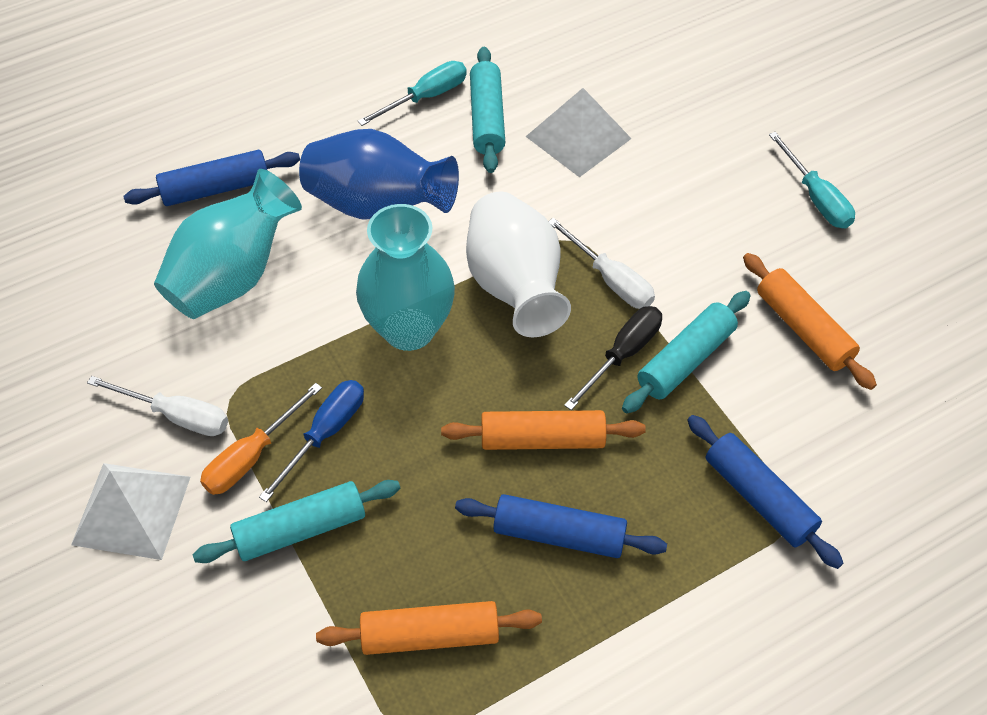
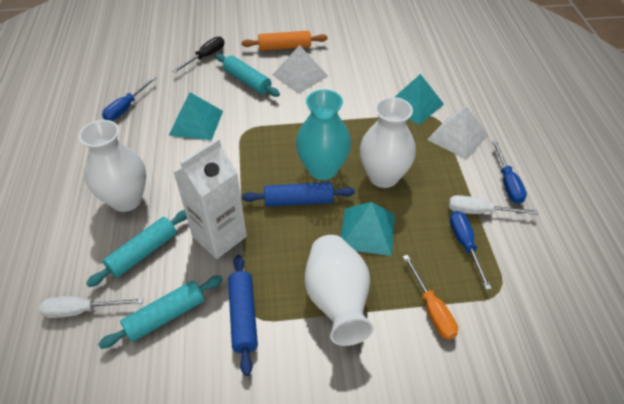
blue rolling pin: [123,150,300,206] [455,494,667,558] [687,415,843,569] = 3 -> [228,255,258,376] [242,182,355,207] = 2
blue screwdriver: [259,380,364,502] = 1 -> [102,76,156,121] [450,211,492,290] [492,141,527,204] = 3
blue vase: [299,129,459,220] = 1 -> none = 0
orange rolling pin: [316,601,542,655] [441,410,646,450] [743,253,877,390] = 3 -> [241,31,328,51] = 1
turquoise pyramid: none = 0 -> [169,92,223,140] [341,202,395,256] [395,74,444,125] = 3
turquoise screwdriver: [357,61,467,126] [769,132,855,228] = 2 -> none = 0
turquoise vase: [154,169,302,319] [356,204,455,351] = 2 -> [296,90,351,180] = 1
white carton: none = 0 -> [174,138,247,259] = 1
white vase: [466,192,571,337] = 1 -> [79,120,146,212] [305,235,374,346] [360,97,416,188] = 3

